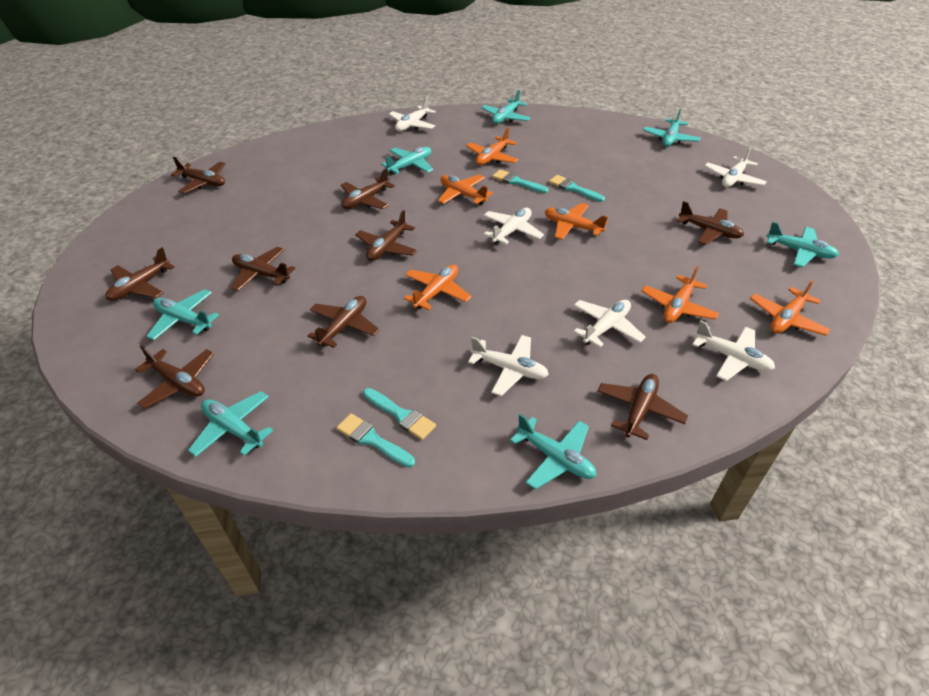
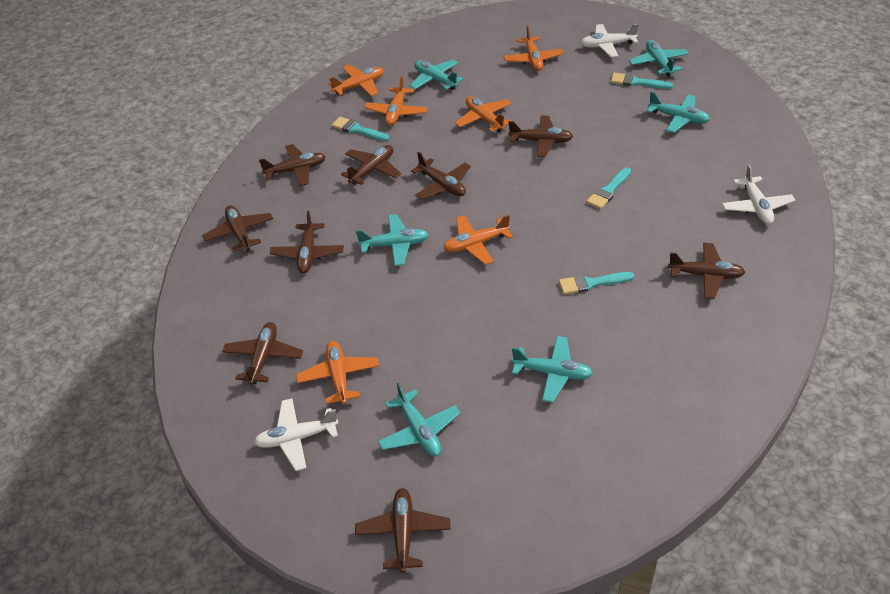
turquoise plane: [147,289,219,340] [188,391,273,457] [381,147,433,175] [481,90,531,124] [510,414,596,490] [643,109,700,147] [766,222,839,267] = 7 -> [356,214,429,266] [378,382,461,456] [410,60,464,90] [511,336,593,403] [629,40,689,77] [647,92,710,133] = 6
white plane: [389,97,436,131] [468,335,549,396] [484,208,544,245] [573,300,646,348] [692,320,775,381] [704,147,767,187] = 6 -> [254,398,339,471] [581,24,639,57] [722,165,795,224] = 3

